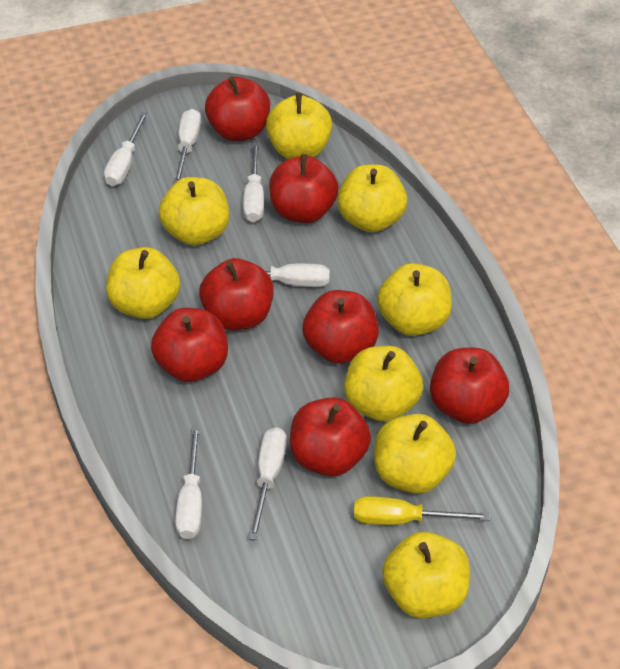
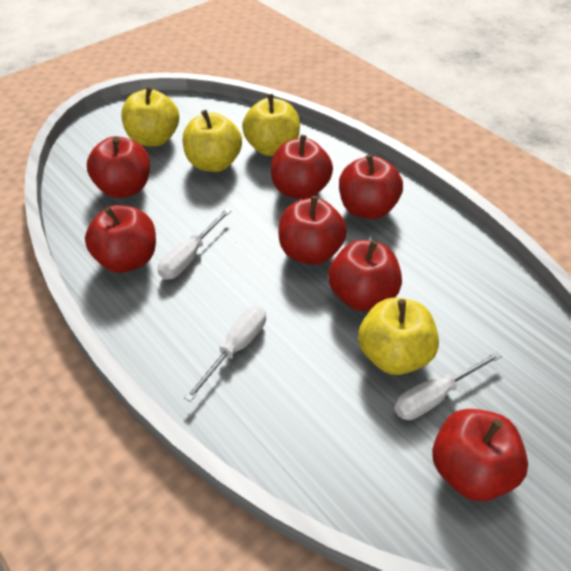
white screwdriver: [104,112,148,186] [174,109,201,184] [175,426,202,539] [213,263,330,287] [243,143,264,222] [249,427,287,540] = 6 -> [158,208,231,280] [184,306,266,402] [394,351,502,420] = 3
yellow apple: [106,247,180,319] [159,177,229,246] [266,93,332,159] [337,165,408,232] [344,346,423,422] [374,414,456,494] [377,263,452,336] [382,532,470,618] = 8 -> [121,86,179,146] [183,110,242,172] [242,94,300,156] [358,297,439,375] = 4
yellow screwdriver: [354,496,490,525] = 1 -> none = 0

